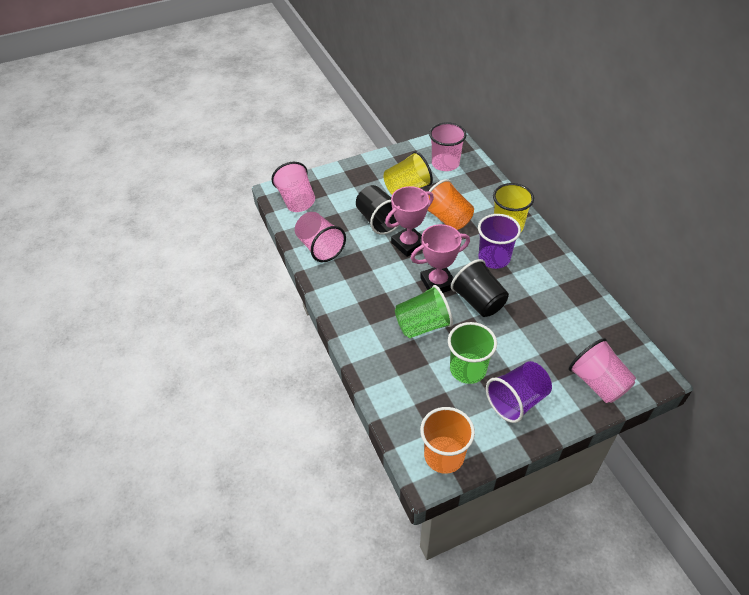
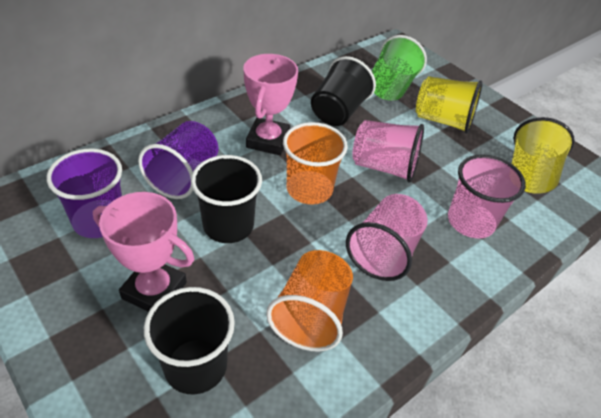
black cup: [356,185,398,235] [451,259,509,317] = 2 -> [144,287,235,394] [191,155,262,243] [311,56,376,126] = 3
green cup: [395,285,453,338] [448,322,497,384] = 2 -> [372,35,427,101] = 1
pink cup: [271,162,315,212] [295,212,346,262] [429,122,466,171] [569,338,636,403] = 4 -> [346,194,428,281] [352,120,424,182] [448,154,526,238] = 3

